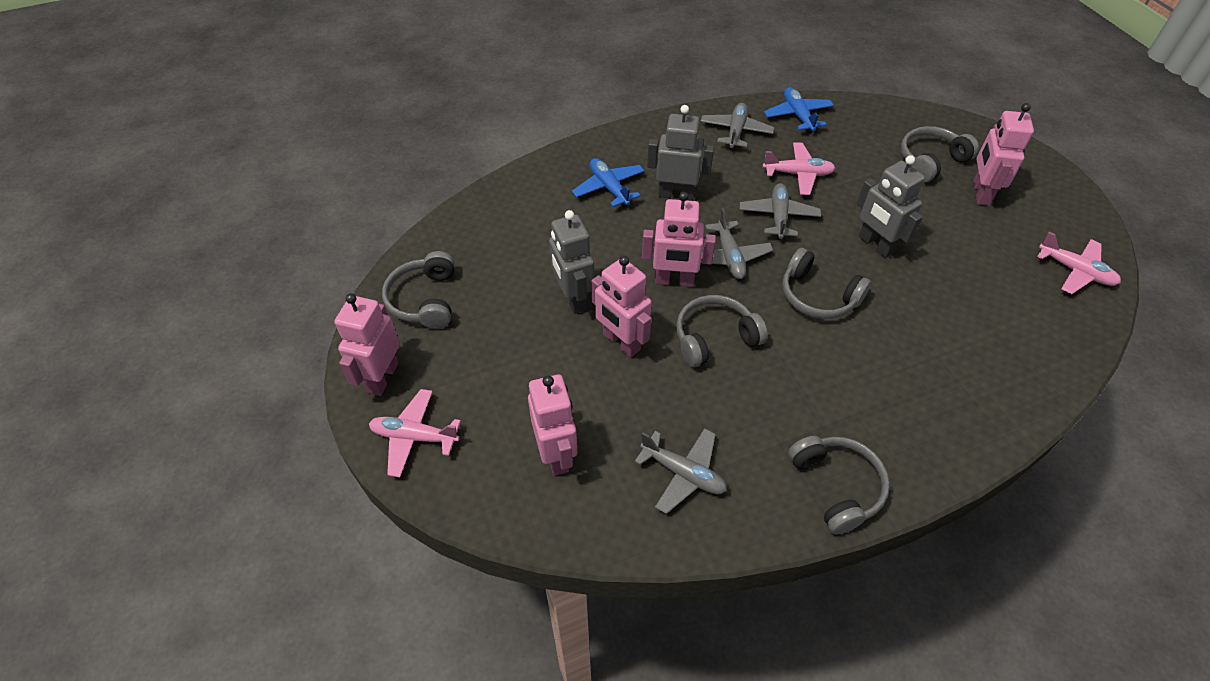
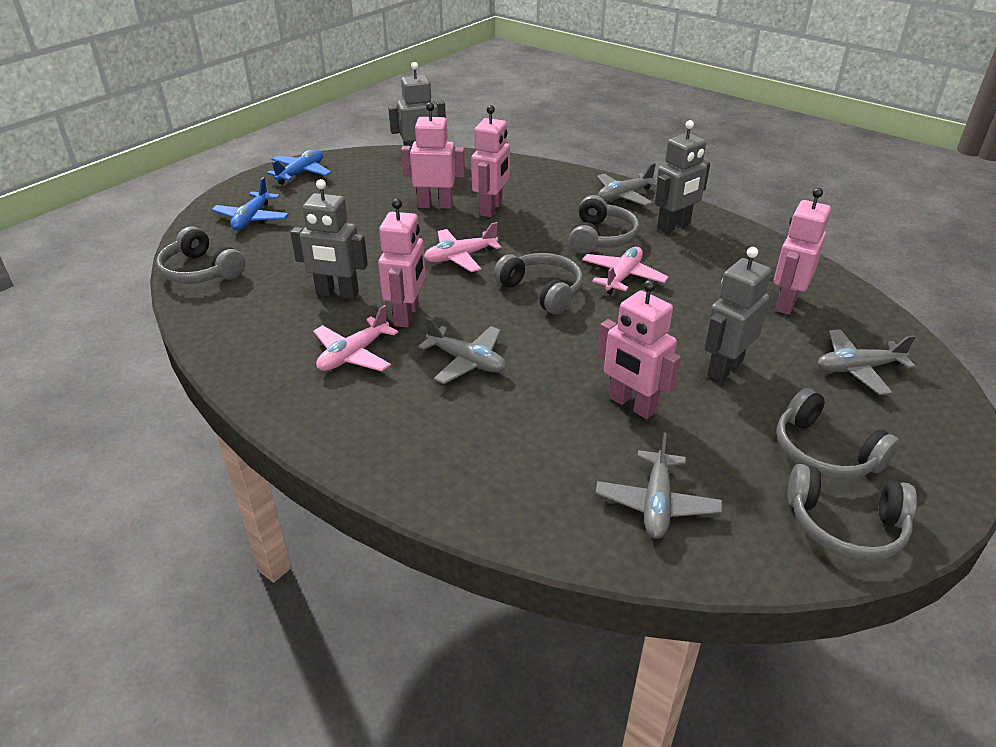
grey robot: [549,210,594,314] [647,105,714,201] [857,155,925,258] = 3 -> [290,179,368,300] [388,62,446,148] [654,120,710,233] [704,247,771,382] = 4

